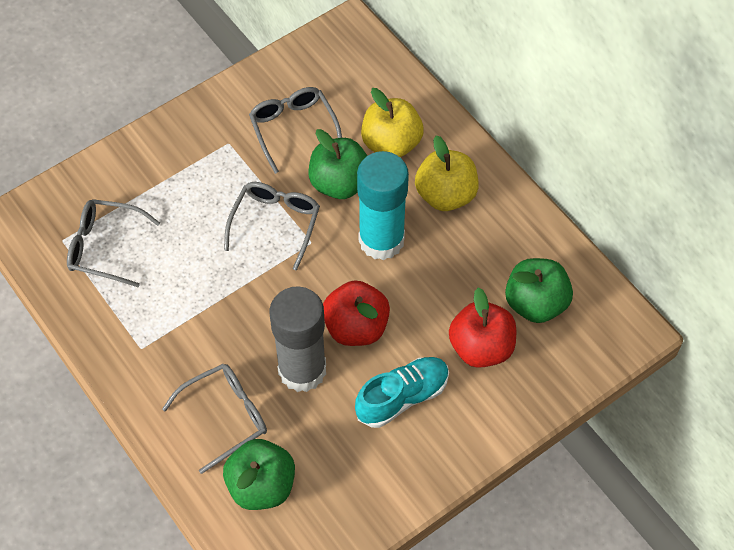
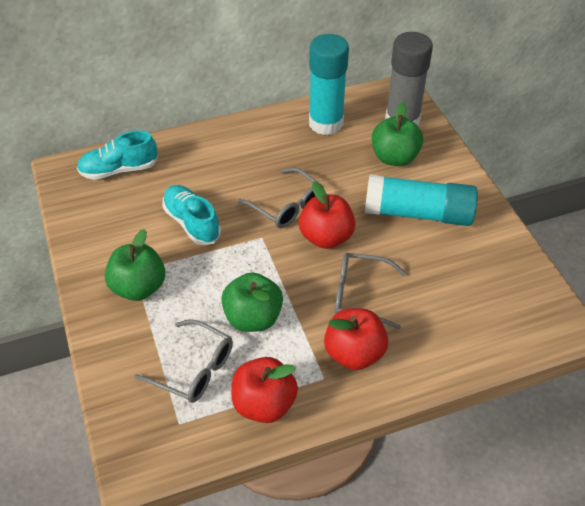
grey glasses: [67,199,160,287] [162,364,267,474] [224,182,320,271] [249,87,342,174] = 4 -> [135,319,233,403] [238,167,324,228] [335,253,407,329] = 3
red apple: [323,280,390,346] [449,287,516,368] = 2 -> [231,357,298,423] [299,181,355,249] [324,308,388,370] = 3
turquoise glue stick: [357,151,409,260] = 1 -> [309,34,349,135] [365,174,478,226] = 2
turquoise shoe: [355,357,449,428] = 1 -> [77,131,158,180] [162,185,221,245] = 2
yellow apple: [361,88,424,157] [415,135,479,211] = 2 -> none = 0

